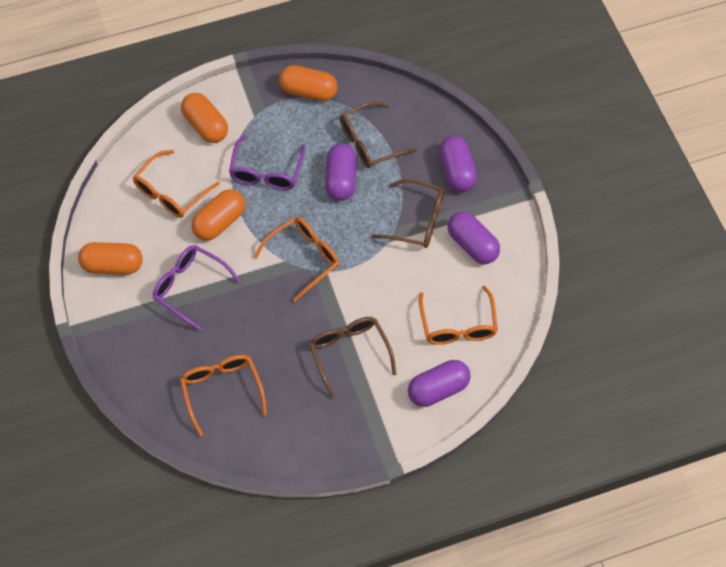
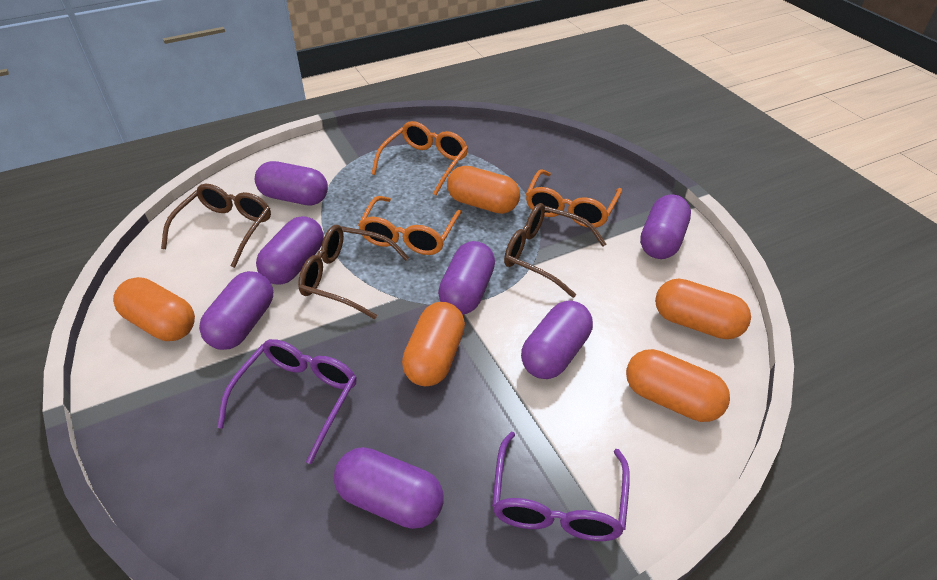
orange capsule: [78,242,143,274] [181,93,228,143] [192,189,245,241] [279,65,338,101] = 4 -> [113,277,195,341] [402,302,465,386] [447,166,520,214] [626,349,730,422] [655,279,751,339] = 5
orange glasses: [133,150,220,218] [180,355,267,436] [254,217,339,302] [419,286,498,345] = 4 -> [358,196,462,255] [371,121,468,195] [526,169,622,228] = 3
purple capsule: [325,143,357,201] [408,360,471,407] [439,136,477,192] [447,211,500,264] = 4 -> [199,271,273,350] [255,161,328,206] [256,216,324,285] [334,447,444,529] [438,241,495,314] [521,300,593,379] [640,194,691,259] = 7

